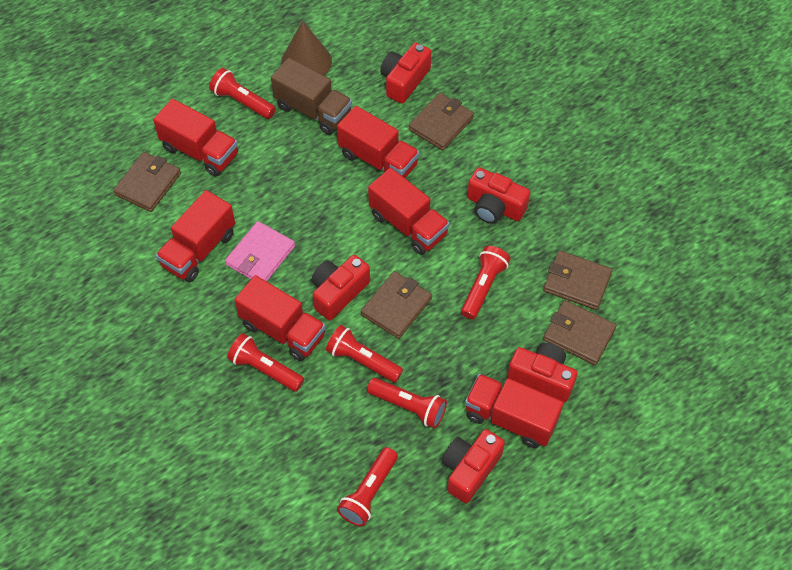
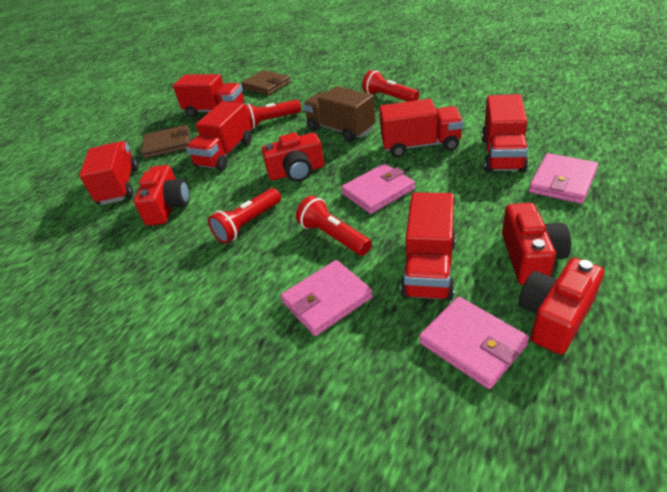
brown cone: [281,21,332,75] = 1 -> none = 0
brown wallet: [113,152,181,212] [361,271,432,339] [408,93,474,151] [543,251,612,310] [543,300,617,365] = 5 -> [141,125,190,158] [241,70,291,95] = 2
pink wallet: [225,221,295,281] = 1 -> [281,260,373,336] [341,164,415,214] [419,297,529,389] [529,153,598,204] = 4
red camera: [311,255,370,320] [380,42,431,104] [442,429,505,503] [467,167,530,224] [507,343,578,403] = 5 -> [134,165,190,226] [261,132,324,182] [502,203,571,285] [518,258,604,355] = 4
red flashlight: [209,68,276,119] [227,333,304,392] [326,325,403,383] [337,447,398,527] [367,378,447,429] [461,246,510,319] = 6 -> [208,188,281,244] [245,100,301,129] [296,196,372,256] [362,70,419,102] = 4

